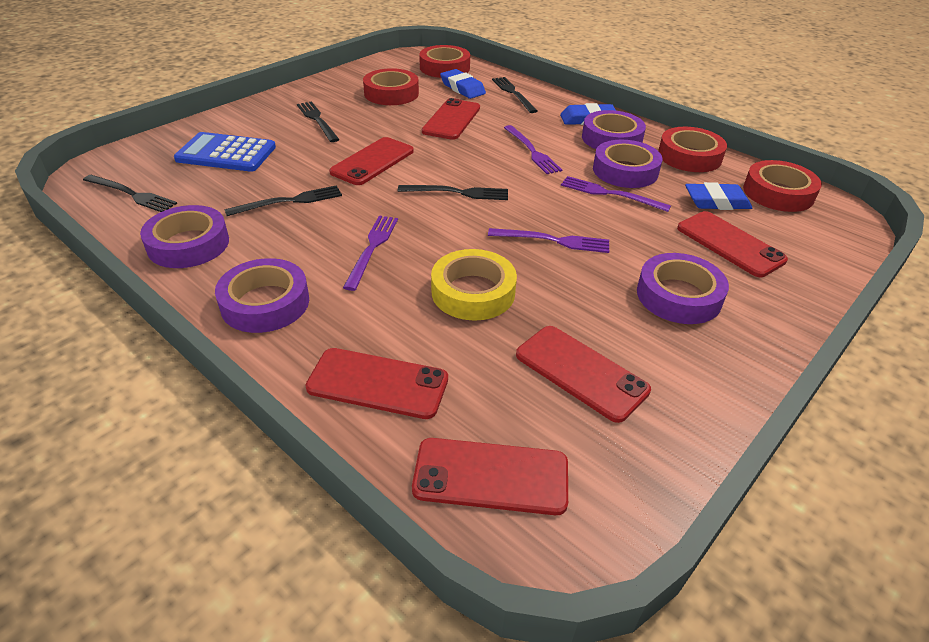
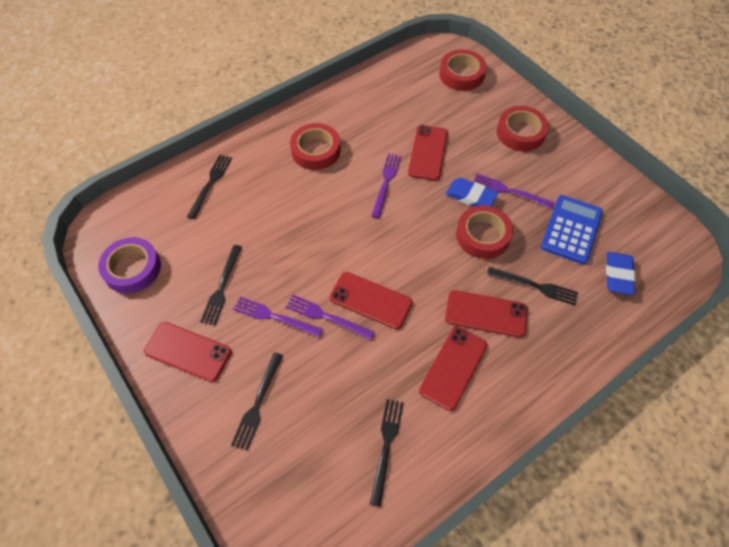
blue eraser: [440,69,486,99] [560,103,616,125] [685,182,752,210] = 3 -> [446,178,498,206] [606,252,636,295] = 2
purple tape: [140,205,229,268] [215,258,309,333] [582,110,646,149] [593,140,662,188] [637,253,729,324] = 5 -> [98,237,161,293] = 1
red phone: [305,348,448,419] [329,137,414,185] [412,438,568,515] [422,98,480,140] [516,326,651,423] [677,211,788,277] = 6 -> [144,322,232,382] [330,272,413,329] [408,125,448,181] [419,327,487,411] [445,290,528,338] = 5
yellow tape: [431,249,517,321] = 1 -> none = 0

